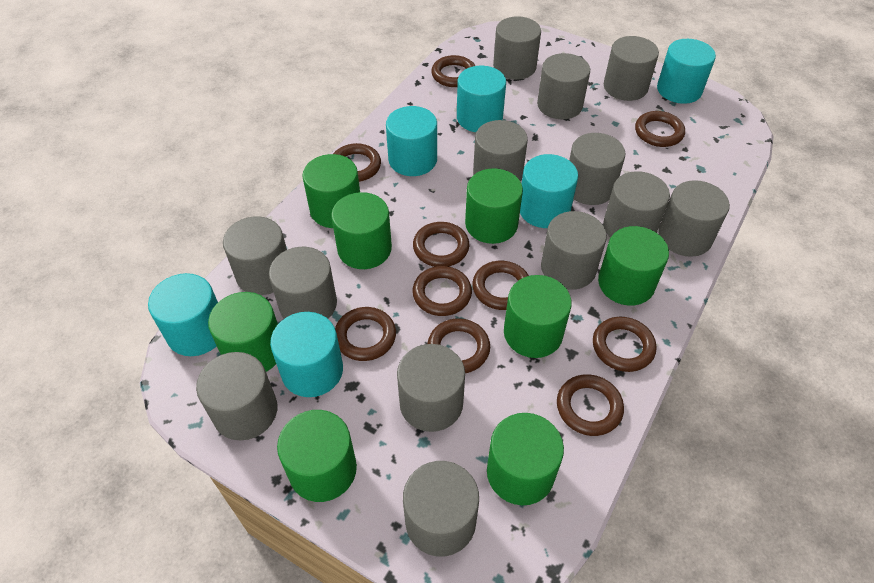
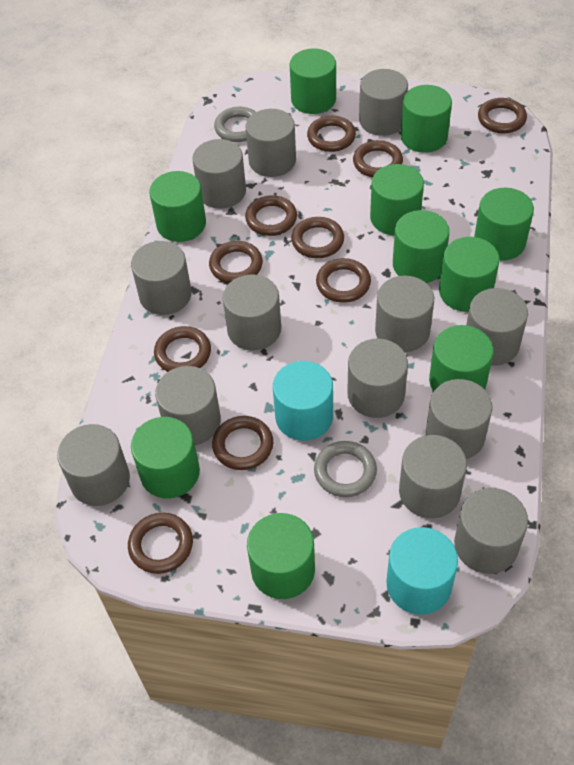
green cylinder: [208,292,278,372] [277,410,357,502] [302,154,360,228] [331,192,392,269] [465,168,523,244] [487,413,564,505] [504,275,572,358] [598,226,669,306] = 8 -> [131,417,200,498] [149,171,206,242] [247,513,315,599] [290,48,336,114] [370,164,424,235] [393,210,450,283] [401,85,452,153] [429,325,494,391] [439,237,500,312] [474,188,534,261] = 10
grey ring: none = 0 -> [214,107,256,142] [314,441,377,497] = 2
turquoise cylinder: [148,273,218,356] [270,312,343,397] [386,106,437,176] [457,66,506,132] [520,154,578,228] [657,39,716,104] = 6 -> [273,361,333,441] [386,527,458,615] = 2

